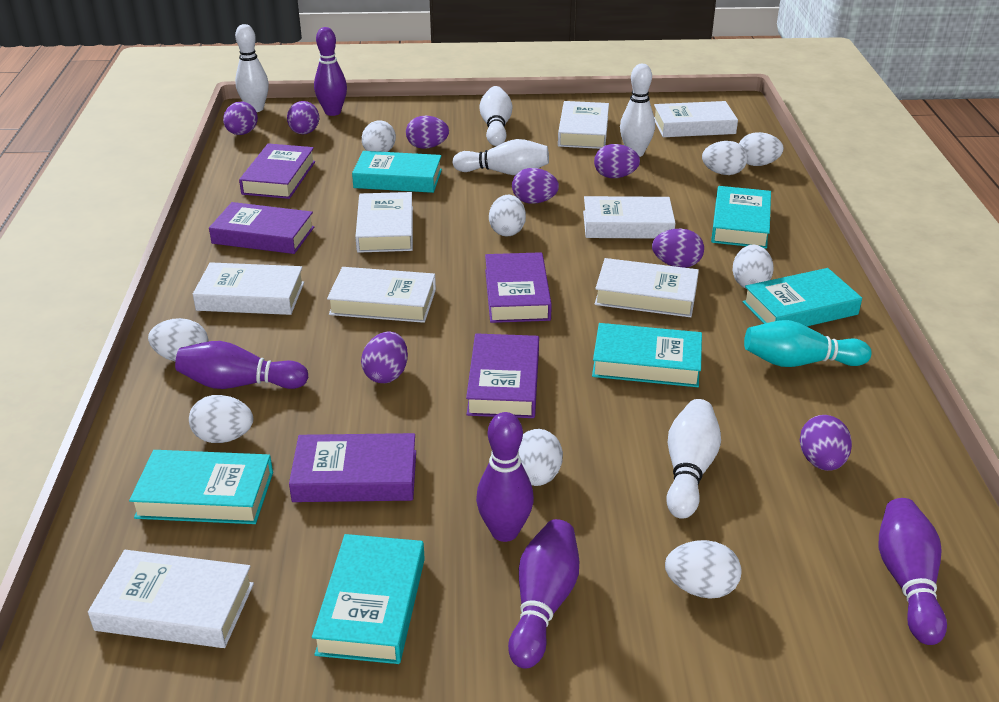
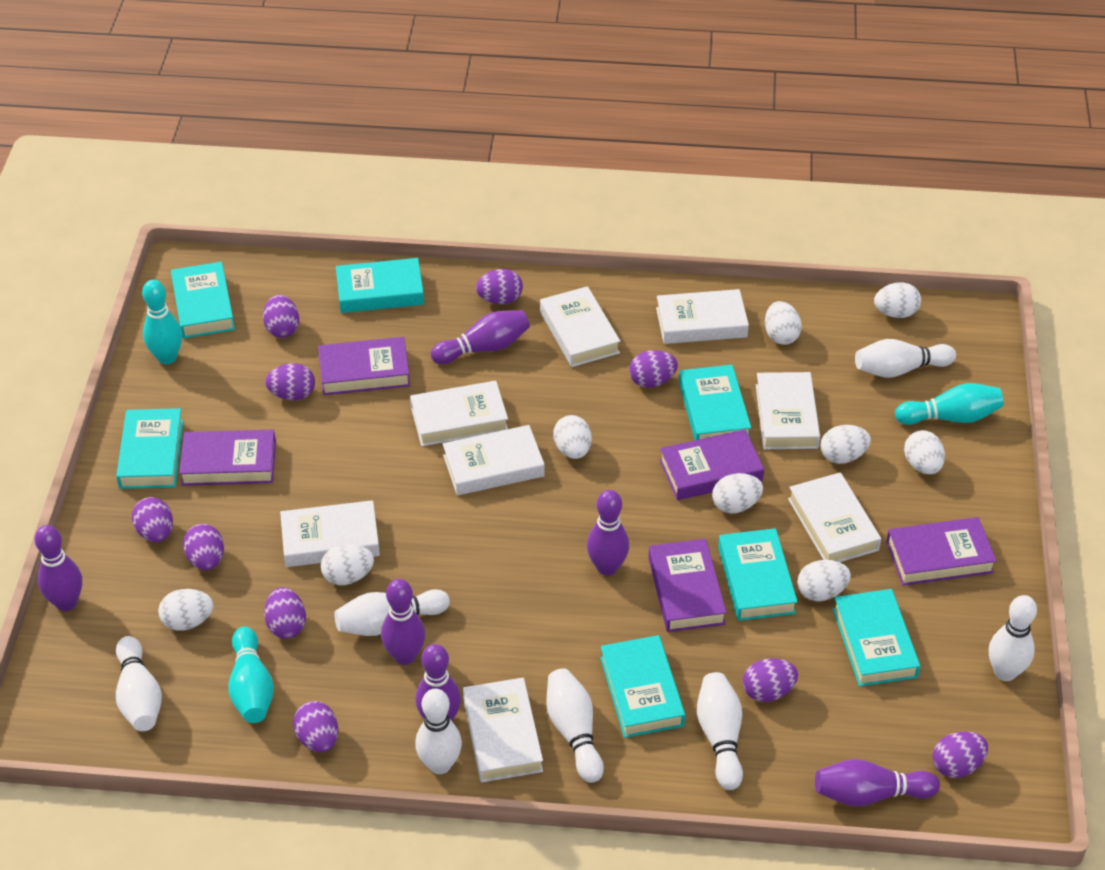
purple bowling pin: [175,341,308,389] [314,27,347,116] [476,412,534,542] [508,519,579,669] [879,498,947,645] = 5 -> [34,525,82,611] [381,579,425,665] [415,644,461,721] [431,310,530,364] [587,490,629,576] [815,759,940,806] = 6
purple egg: [223,102,258,135] [287,101,319,134] [361,332,408,383] [406,116,449,149] [512,168,559,204] [594,144,640,178] [652,229,704,268] [800,415,852,471] = 8 -> [132,497,173,542] [183,524,224,570] [263,295,299,338] [264,587,306,639] [265,363,315,400] [293,701,338,752] [476,269,523,304] [629,350,678,388] [743,658,798,702] [933,732,988,778] = 10
turquoise book: [129,450,273,524] [312,534,425,664] [352,151,442,193] [592,323,702,387] [711,186,771,248] [743,268,862,326] = 6 -> [116,408,184,489] [171,262,235,338] [336,258,424,313] [600,635,685,738] [679,365,751,440] [718,528,798,621] [833,589,920,687] = 7
turquoise bowling pin: [744,320,872,367] = 1 -> [142,280,182,364] [228,627,274,723] [895,383,1004,425] = 3
white bowling pin: [235,24,269,112] [452,139,549,175] [479,86,512,146] [620,64,655,157] [666,399,721,519] = 5 -> [116,636,162,731] [334,589,450,636] [415,688,462,774] [546,668,604,783] [697,672,743,790] [855,339,956,378] [989,595,1037,681] = 7

